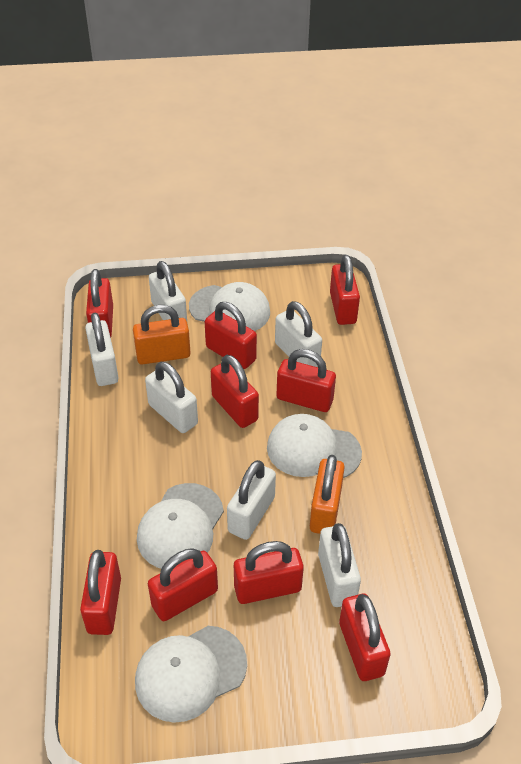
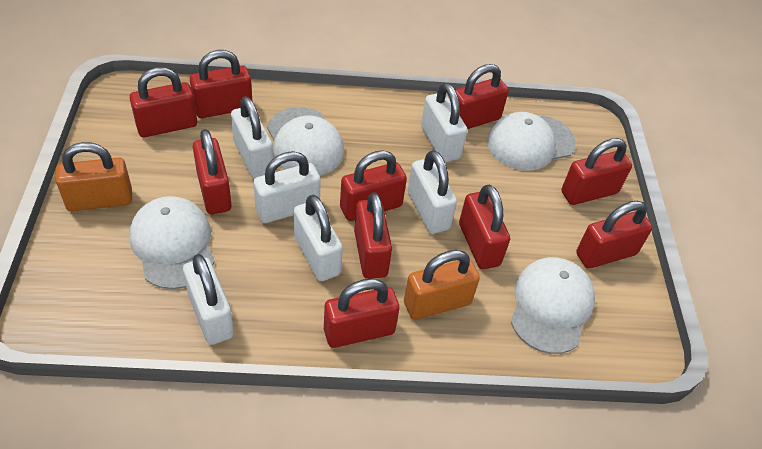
red padlock: [80,550,121,635] [86,269,113,338] [148,548,218,621] [205,302,257,369] [211,355,259,428] [234,541,304,604] [276,349,336,412] [330,255,360,325] [339,594,391,681] = 9 -> [130,67,197,137] [190,50,252,118] [193,129,232,214] [324,278,400,348] [340,150,407,221] [354,192,392,279] [455,64,509,129] [459,185,510,269] [561,138,632,205] [576,201,653,269] = 10

